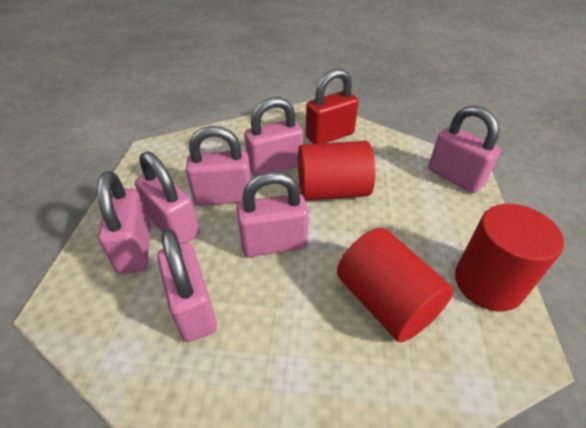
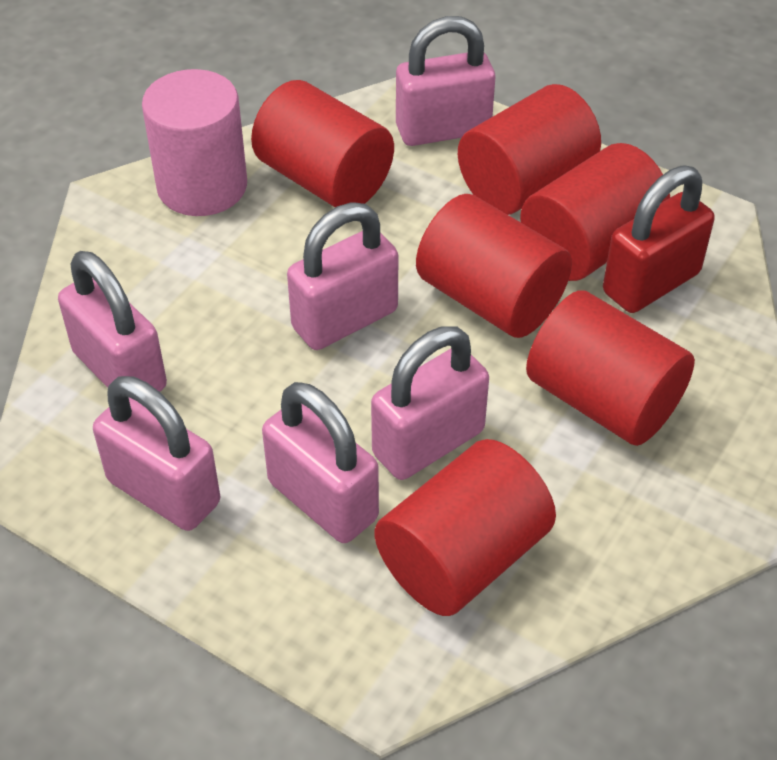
pink cylinder: none = 0 -> [142,69,247,216] = 1
pink padlock: [97,171,151,274] [135,151,199,244] [157,229,217,342] [186,126,251,206] [236,171,309,257] [244,97,303,177] [428,105,501,193] = 7 -> [58,251,167,392] [93,376,220,531] [262,382,379,543] [287,202,398,350] [371,326,489,480] [396,16,495,146] = 6
red cylinder: [298,141,376,201] [337,228,454,342] [455,204,564,311] = 3 -> [251,80,394,207] [374,439,556,616] [416,194,572,338] [458,84,601,215] [520,143,670,281] [526,290,695,446] = 6

